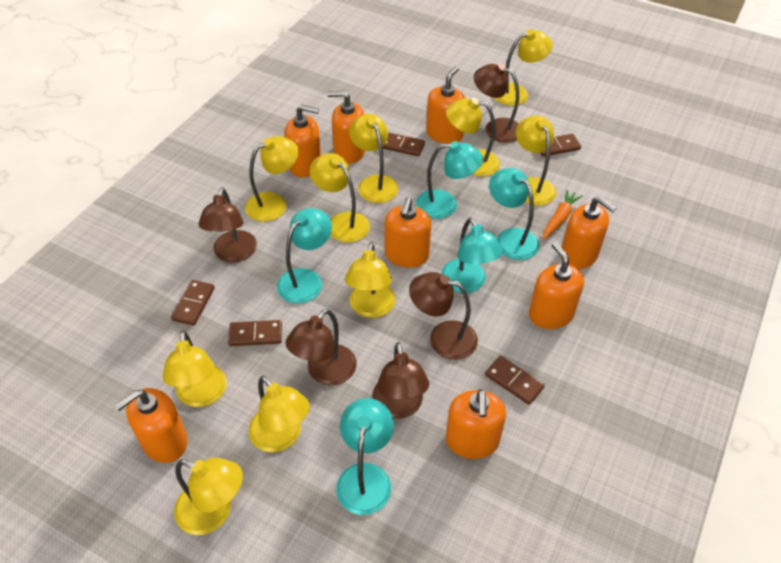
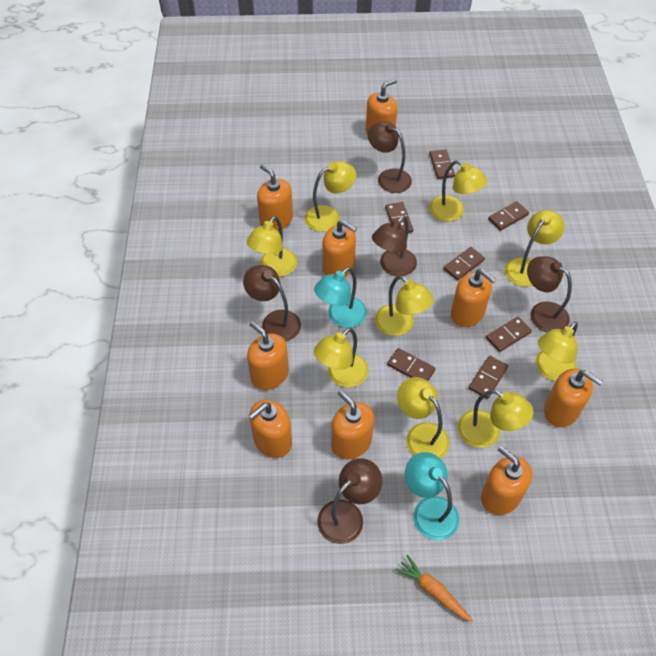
brown domino: [171,280,215,326] [228,320,282,346] [382,133,425,156] [485,356,544,405] [540,134,581,157] = 5 -> [385,202,413,233] [387,348,436,381] [429,149,455,179] [443,247,485,281] [469,356,508,399] [486,317,532,352] [488,201,529,231] = 7
orange soap dispenser: [115,388,188,463] [285,105,321,178] [327,91,365,164] [385,198,431,268] [426,66,466,144] [446,389,506,459] [529,242,584,329] [561,197,616,269] = 8 -> [247,321,289,390] [249,400,292,458] [257,164,293,231] [322,220,357,277] [331,390,374,459] [366,79,397,135] [451,269,496,327] [481,446,532,515] [544,369,603,427] = 9
turquoise lamp: [277,208,332,303] [336,398,394,515] [416,141,483,219] [441,218,503,293] [489,168,540,260] = 5 -> [314,267,367,328] [405,452,459,540] = 2
yellow lamp: [163,330,227,407] [174,458,243,535] [245,136,299,222] [248,376,310,452] [310,153,370,243] [345,242,395,318] [349,114,399,203] [446,98,500,177] [494,29,553,106] [516,116,556,206] = 10 -> [247,216,297,277] [305,161,356,232] [314,328,368,388] [375,275,434,336] [397,377,450,459] [429,160,487,221] [457,389,534,448] [505,210,565,287] [536,322,578,381] = 9

